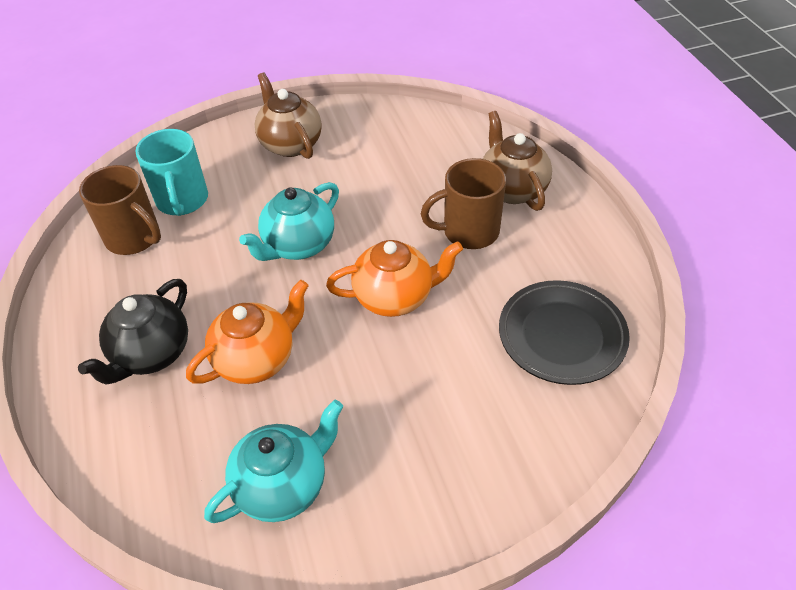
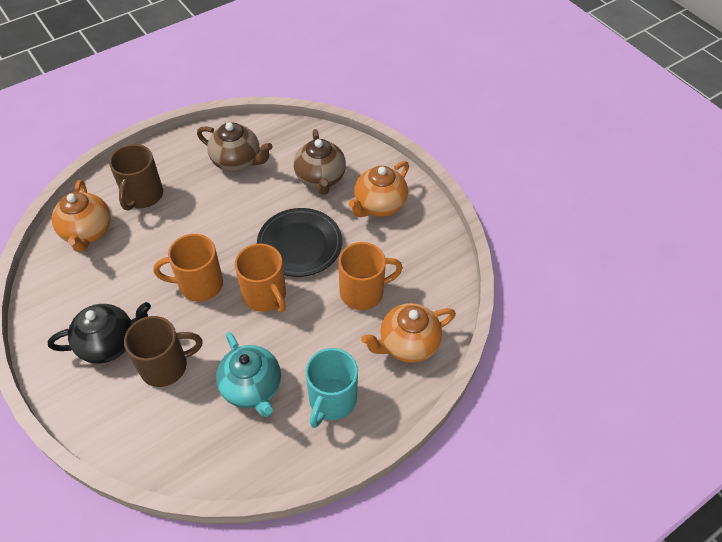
orange mug: none = 0 -> [153,234,223,302] [235,244,286,312] [338,242,403,310] = 3
orange teapot: [186,280,309,384] [326,240,463,317] = 2 -> [52,180,111,252] [349,161,409,217] [361,303,456,363] = 3
turquoise teapot: [204,400,343,523] [239,182,339,261] = 2 -> [216,332,281,417] = 1

